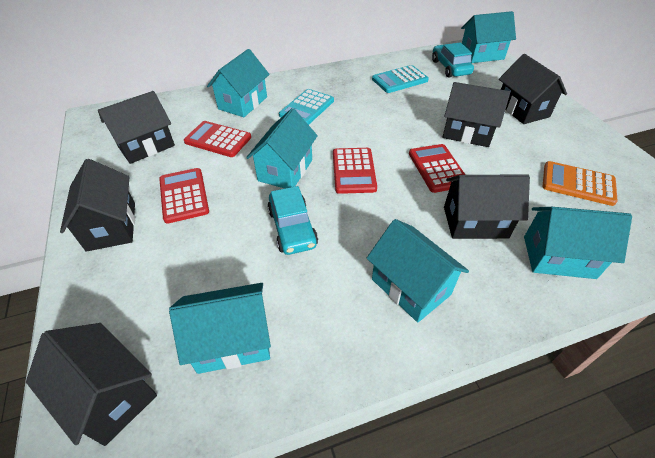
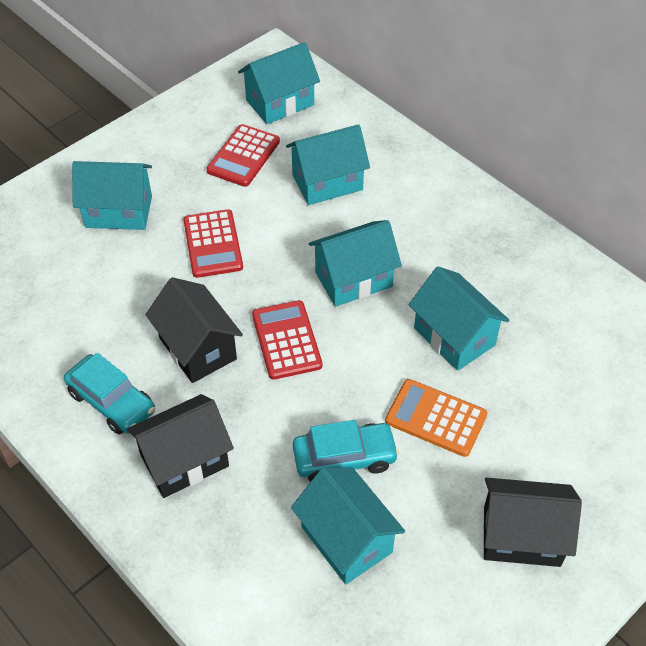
black house: [26,323,157,446] [60,159,135,252] [98,91,175,164] [442,82,510,147] [444,174,530,239] [499,54,567,124] = 6 -> [127,394,234,498] [146,277,243,383] [484,478,582,567] = 3
red calculator: [159,168,209,224] [184,121,251,157] [333,148,377,194] [409,144,465,193] = 4 -> [183,209,243,278] [207,124,280,187] [252,300,322,380] = 3
turquoise calculator: [279,89,334,125] [372,65,429,93] = 2 -> none = 0

